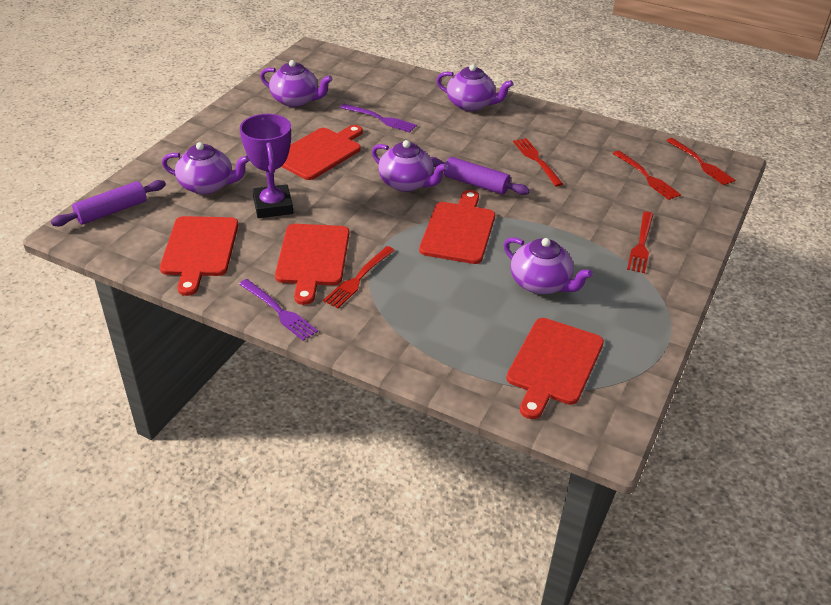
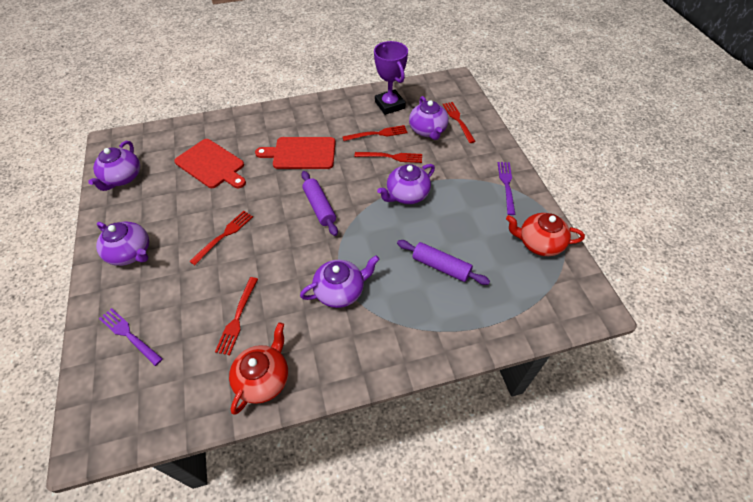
red cutting board: [160,216,239,296] [275,224,349,305] [281,125,363,180] [419,190,495,264] [506,318,604,419] = 5 -> [174,139,246,188] [255,137,336,169] = 2
red teapot: none = 0 -> [229,322,288,415] [506,213,585,256] = 2

